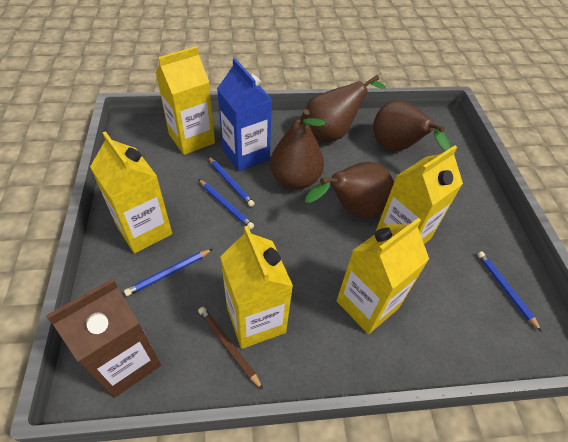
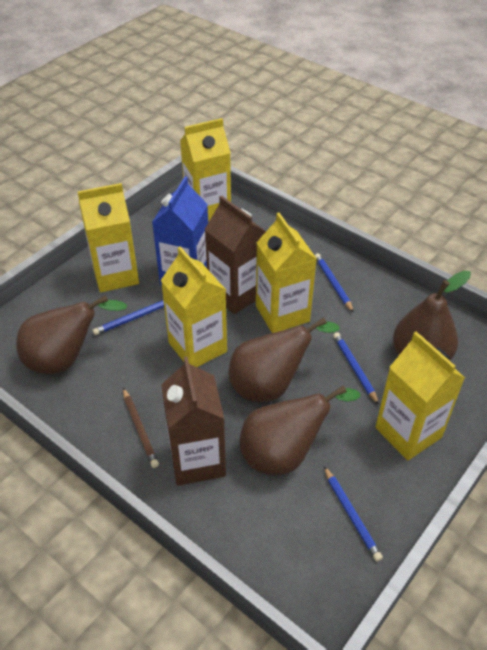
brown carton: [46,278,161,398] = 1 -> [161,356,226,486] [204,195,266,314] = 2

